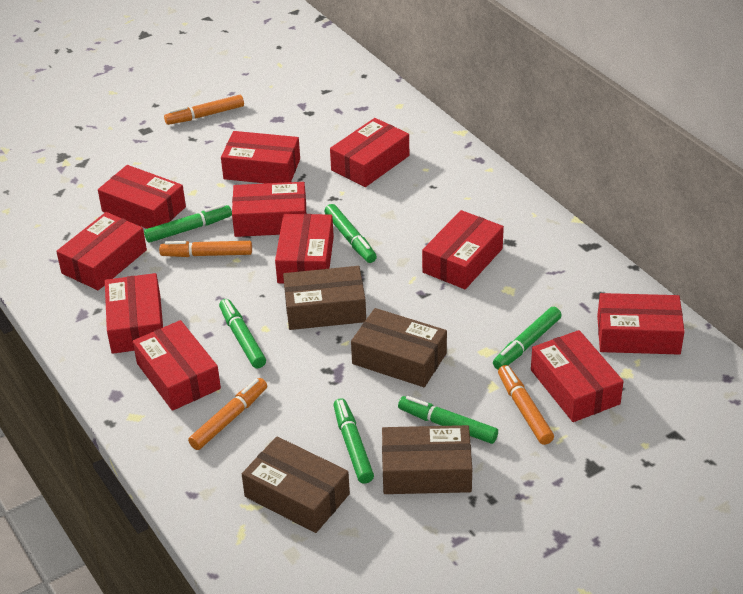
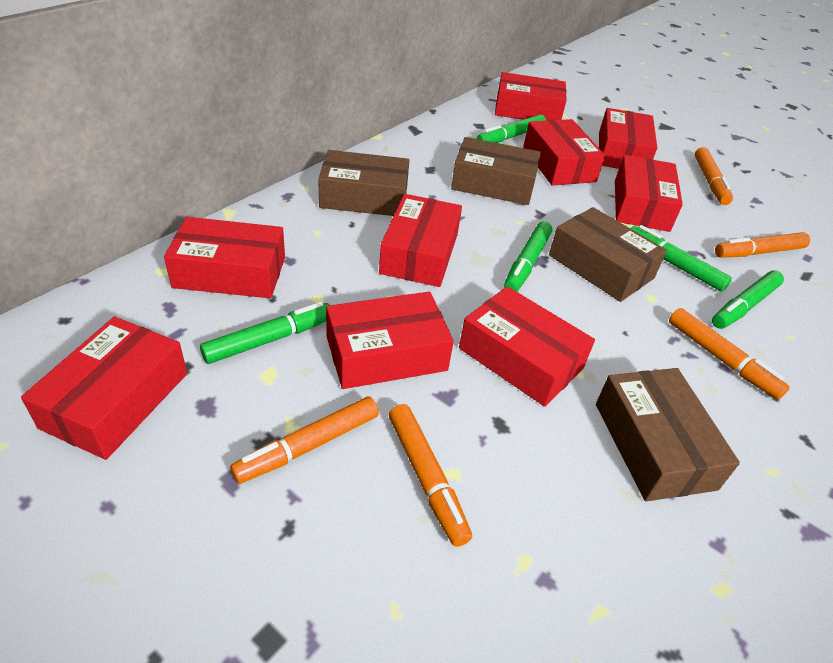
green marker: [144,204,232,243] [219,299,266,368] [325,204,377,263] [333,398,374,484] [398,396,498,444] [493,307,562,370] = 6 -> [200,302,330,364] [477,114,546,143] [504,221,552,292] [630,225,732,292] [712,271,784,329] = 5
orange marker: [159,241,252,257] [164,95,244,125] [188,378,267,450] [498,365,554,445] = 4 -> [230,396,379,484] [389,404,472,547] [669,308,790,399] [694,147,733,205] [715,232,810,258] = 5
red box: [56,212,147,290] [98,165,186,229] [105,273,163,354] [133,320,221,411] [221,131,300,183] [232,182,306,237] [275,214,334,283] [330,118,409,187] [422,210,504,289] [531,330,624,422] [597,293,685,355] = 11 -> [21,317,187,460] [164,217,285,298] [326,292,454,389] [379,194,462,287] [459,286,595,407] [495,72,567,121] [523,119,605,186] [599,108,657,169] [615,155,683,232] = 9

